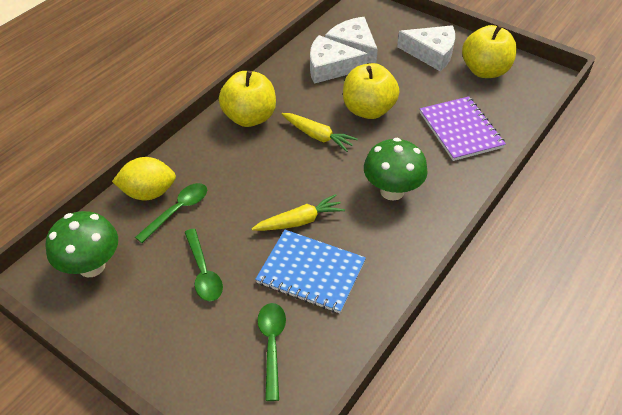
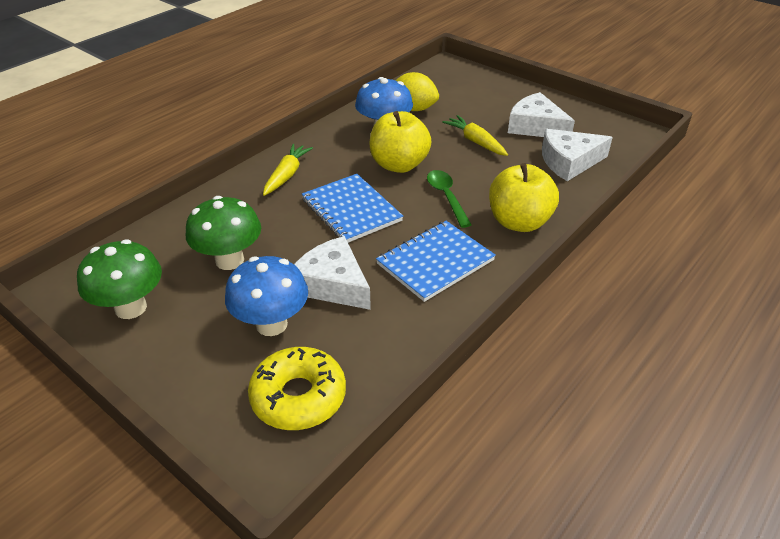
blue mushroom: none = 0 -> [225,256,308,336] [355,77,413,127] = 2
blue notebook: [255,230,366,314] = 1 -> [302,174,403,243] [376,221,496,302] = 2
green spoon: [135,183,207,243] [184,229,223,301] [257,303,286,401] = 3 -> [427,170,472,228] = 1
purple notebook: [420,96,506,161] = 1 -> none = 0
yellow apple: [219,71,276,127] [343,63,399,119] [462,25,517,78] = 3 -> [369,111,432,173] [489,163,559,232] = 2
yellow donut: none = 0 -> [248,347,346,430] = 1

